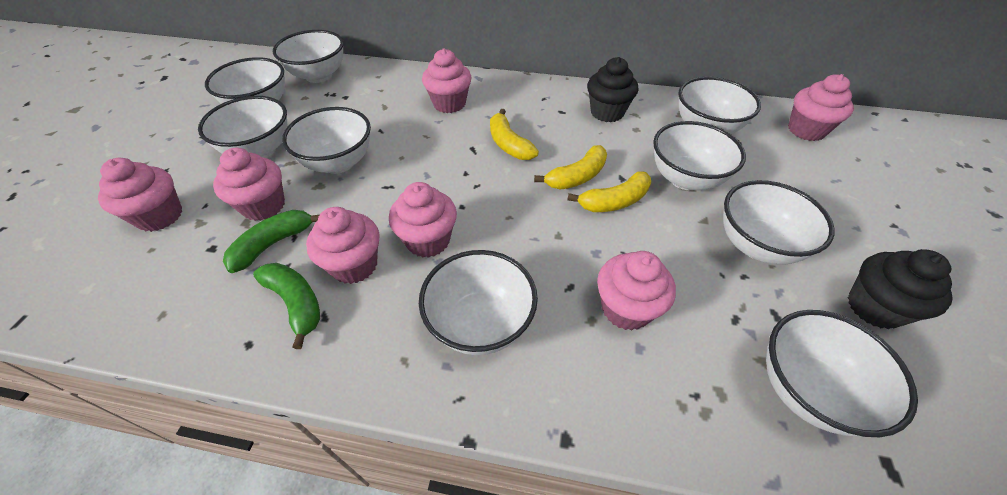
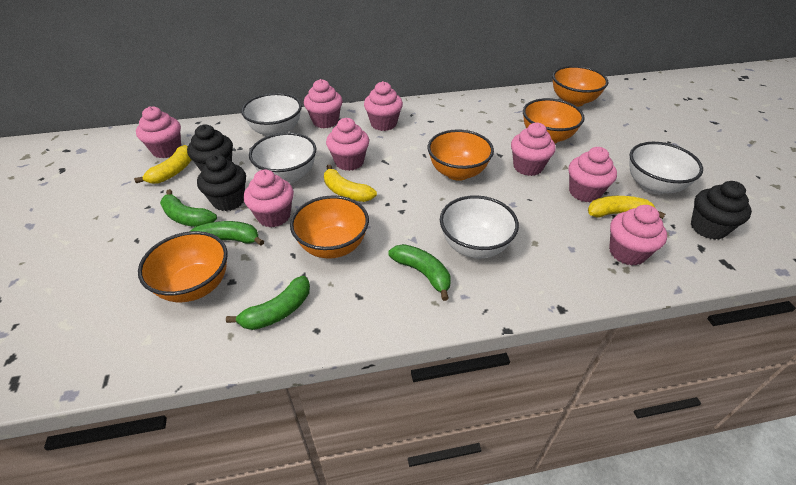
black cupcake: [587,57,638,122] [848,249,953,329] = 2 -> [187,125,233,171] [197,155,246,211] [691,181,752,240] = 3
green banana: [223,210,319,273] [253,263,320,349] = 2 -> [160,189,217,227] [189,221,264,246] [226,276,310,330] [388,244,451,301] = 4
orange bowl: none = 0 -> [138,231,228,302] [290,196,369,259] [428,129,494,181] [523,98,585,143] [552,66,608,107] = 5
pink cupcake: [98,158,182,232] [213,148,285,221] [306,207,380,284] [389,182,457,258] [422,49,471,113] [597,251,676,331] [788,74,854,141] = 7 -> [136,106,181,158] [243,170,294,227] [304,79,342,128] [326,118,369,171] [364,81,403,131] [511,123,555,176] [568,147,617,202] [609,205,667,266] = 8
white bowl: [198,96,288,158] [205,57,285,104] [273,30,344,83] [282,107,371,174] [419,250,538,355] [653,121,746,190] [678,77,761,134] [723,180,835,265] [766,310,918,437] = 9 -> [241,93,302,136] [249,132,316,183] [440,195,519,258] [629,142,703,195] = 4

